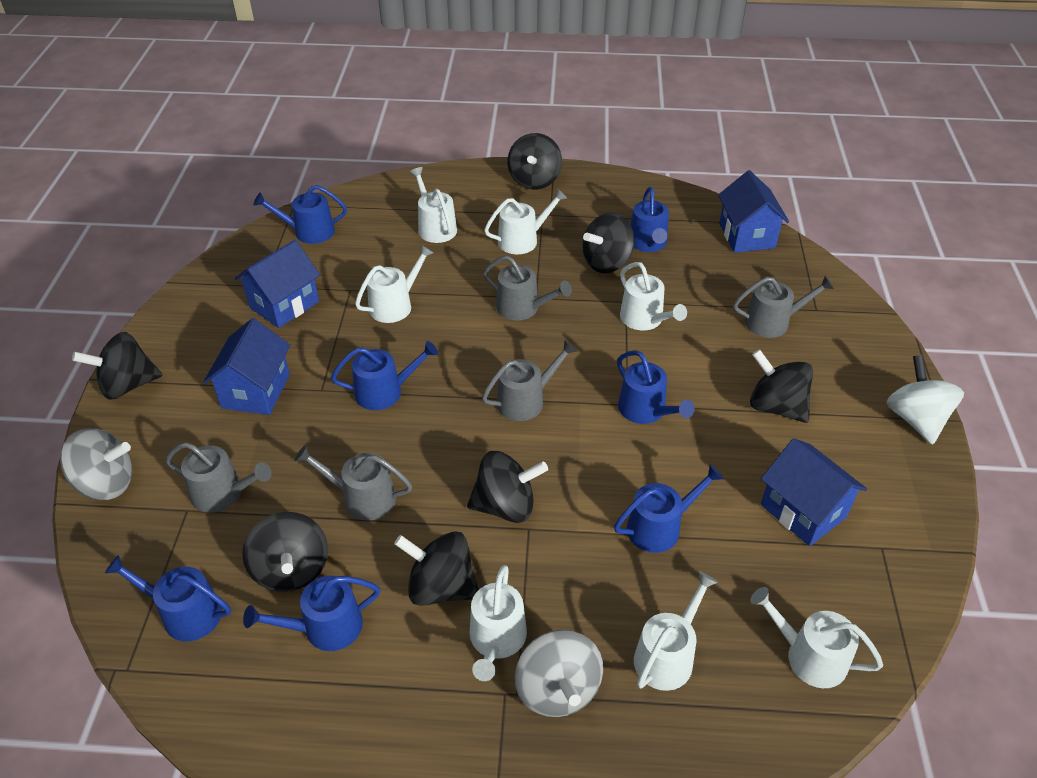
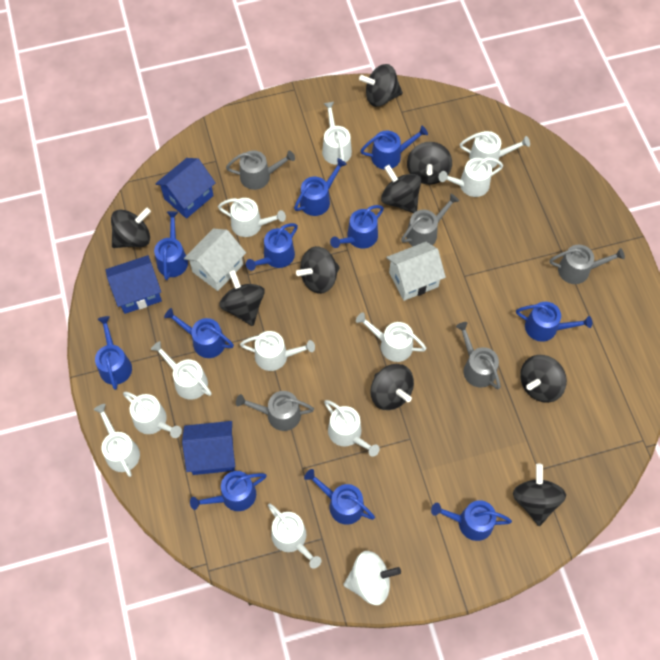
black spinning top: [72,332,162,400] [242,512,328,592] [394,531,479,606] [467,451,548,523] [508,133,562,190] [582,212,635,273] [750,349,813,423] = 7 -> [111,208,151,248] [219,270,265,326] [296,246,340,294] [359,64,403,107] [370,364,414,410] [381,165,421,213] [407,142,452,185] [513,464,566,526] [520,355,567,403] = 9
blue house: [203,318,290,415] [235,240,320,328] [718,170,789,253] [761,438,867,546] = 4 -> [106,255,162,314] [155,158,216,219] [182,421,235,475] = 3
blue watering can: [105,555,231,641] [243,576,380,651] [253,185,347,244] [331,341,438,410] [614,464,724,553] [617,350,695,424] [631,187,669,252] = 7 -> [95,316,132,390] [154,211,188,280] [164,308,234,358] [190,471,267,511] [246,223,298,271] [294,158,347,216] [304,469,375,525] [330,205,384,248] [360,126,428,169] [431,500,512,541] [516,302,592,342] = 11
grey spinning top: [60,428,132,500] [515,630,603,717] = 2 -> none = 0
white house: none = 0 -> [184,228,246,291] [386,242,446,301] = 2
white watering can: [355,245,434,323] [410,167,457,243] [470,565,527,681] [484,188,568,254] [620,262,687,330] [634,571,718,691] [750,587,883,688] = 7 -> [94,404,140,477] [123,392,182,438] [151,341,211,400] [218,198,286,237] [240,331,315,371] [268,504,321,569] [322,102,352,165] [324,400,380,457] [356,312,427,362] [439,157,503,197] [460,131,530,168] = 11

